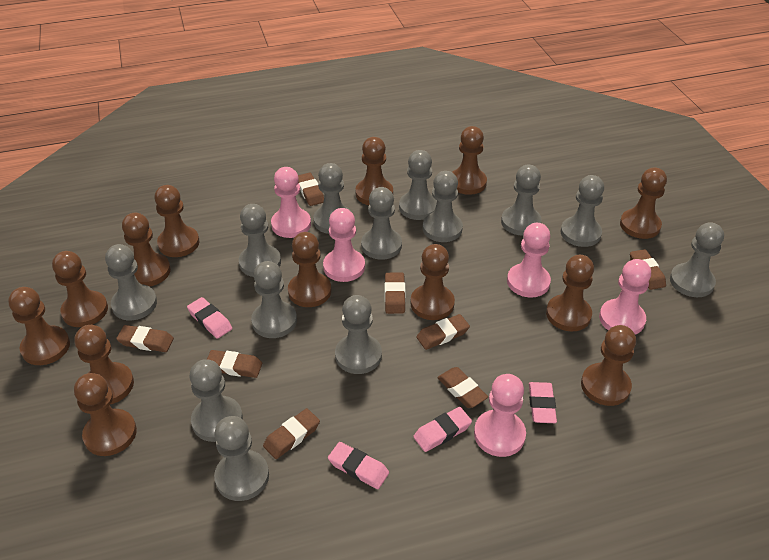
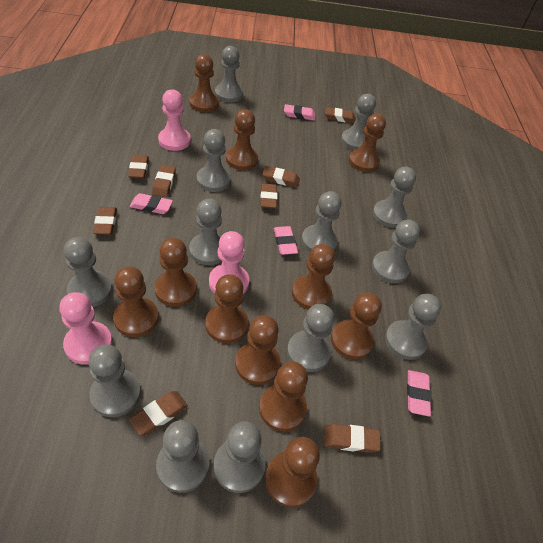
brown pawn: [8,287,70,365] [52,251,108,327] [74,373,137,456] [75,325,134,404] [122,213,171,286] [154,185,199,257] [288,232,331,307] [355,137,393,205] [411,244,455,320] [452,126,487,195] [546,255,594,331] [581,325,636,406] [620,167,667,239] = 13 -> [113,266,159,337] [155,238,197,307] [189,54,219,112] [205,274,249,343] [226,109,258,170] [235,315,281,385] [259,361,308,432] [265,437,320,508] [292,244,335,310] [331,293,382,360] [349,114,386,172] = 11
pink pawn: [271,167,311,238] [323,208,365,282] [474,374,526,457] [507,223,551,297] [599,259,651,335] = 5 -> [59,292,112,365] [158,89,191,151] [209,231,249,294] = 3

